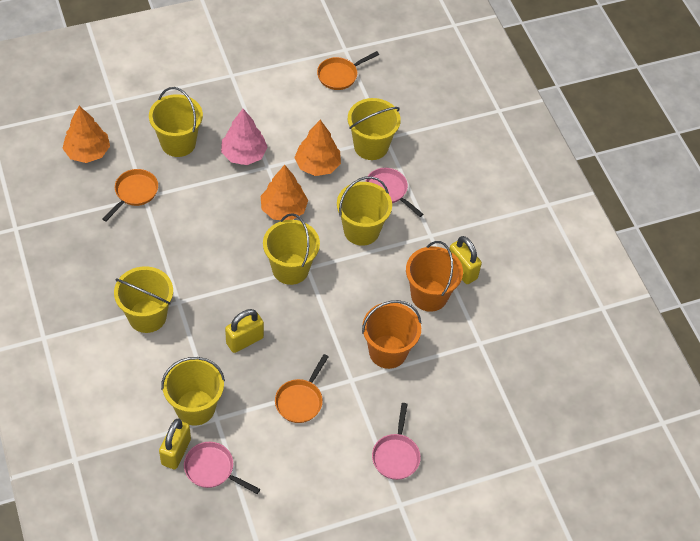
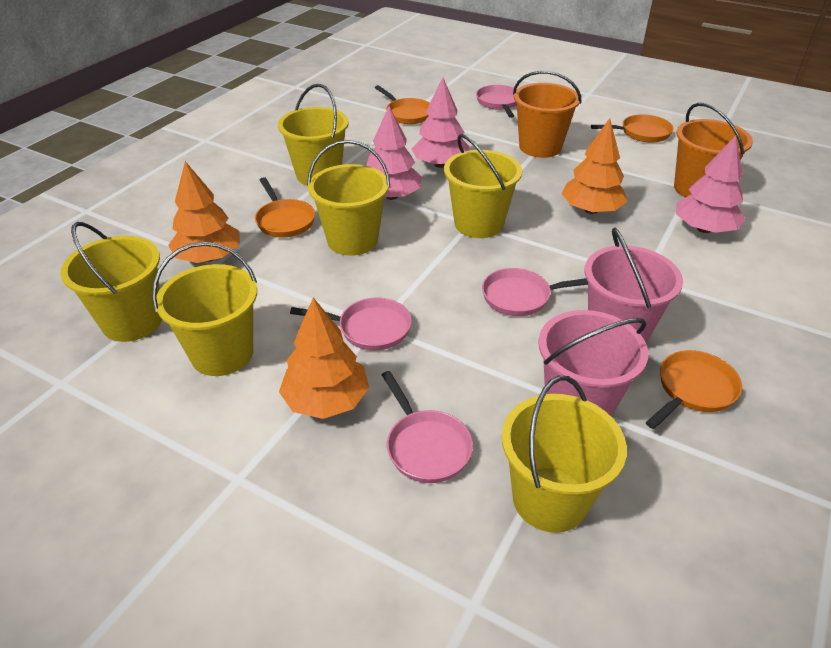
orange pan: [102,169,158,221] [275,354,329,423] [317,51,379,90] = 3 -> [255,177,315,237] [375,85,430,124] [591,114,673,143] [646,350,742,429] = 4
pink bucket: none = 0 -> [538,310,648,417] [584,228,683,343] = 2
pink pan: [184,442,260,494] [365,168,423,217] [372,403,421,480] = 3 -> [290,298,412,351] [382,371,473,483] [476,85,517,118] [482,268,588,316] = 4
pink tree: [221,109,268,165] = 1 -> [367,106,422,200] [411,78,469,168] [676,135,746,233] = 3
yellow padlock: [159,418,191,469] [225,309,264,353] [449,236,482,284] = 3 -> none = 0

